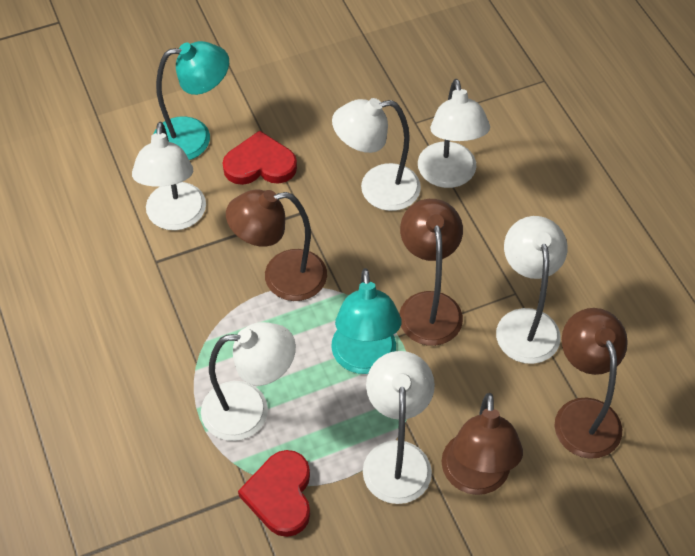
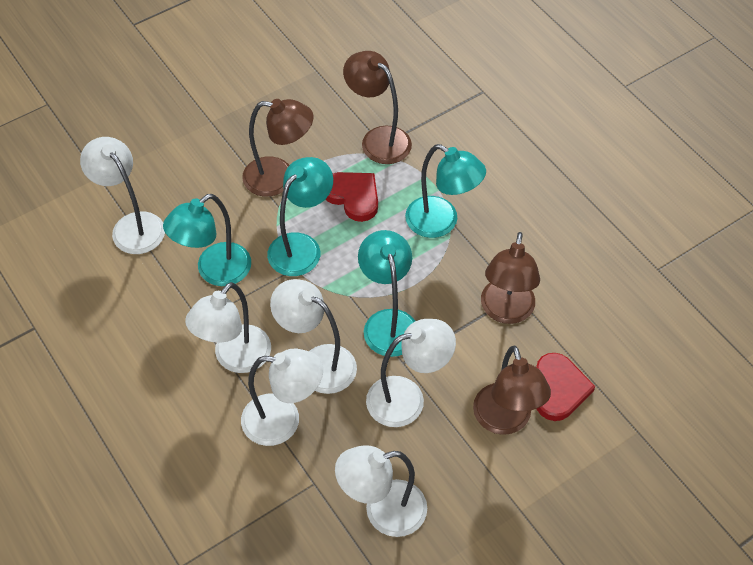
turquoise lamp: [154,41,229,160] [331,268,401,374] = 2 -> [163,194,251,286] [267,157,333,276] [358,230,415,357] [405,144,486,238] = 4

